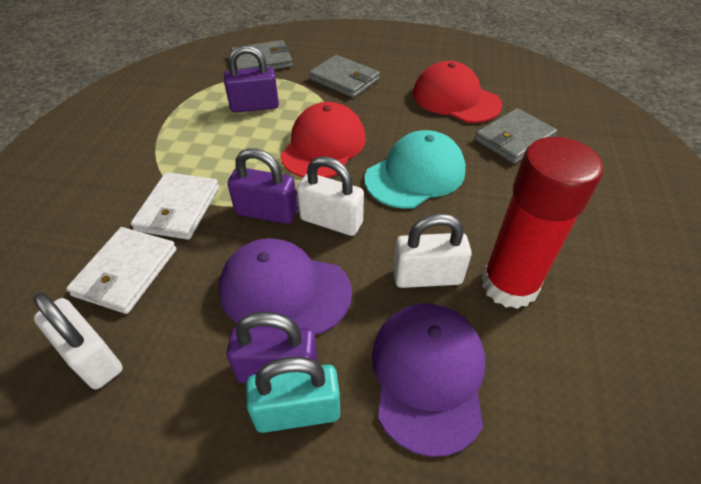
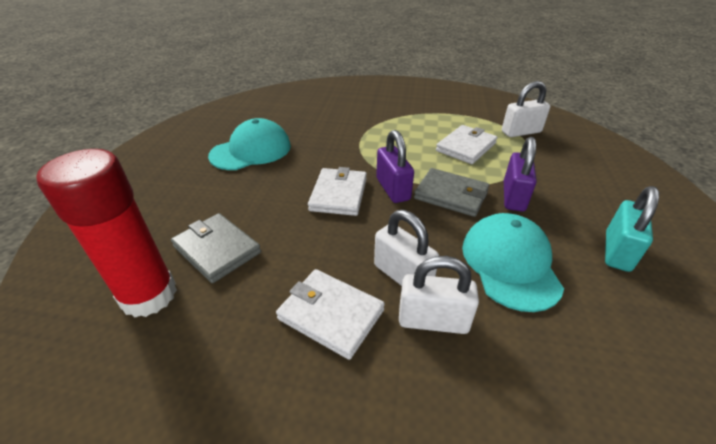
grey wallet: [231,40,293,70] [309,55,380,98] [475,108,557,164] = 3 -> [171,213,261,283] [414,168,489,217] = 2
purple cap: [218,238,352,335] [372,303,485,457] = 2 -> none = 0
purple padlock: [224,45,279,113] [226,312,318,383] [227,148,297,224] = 3 -> [376,130,414,203] [504,137,537,212] = 2
red cap: [280,102,366,178] [413,61,502,123] = 2 -> none = 0
turquoise cap: [365,130,466,209] = 1 -> [208,118,291,170] [462,213,564,312] = 2
white wallet: [66,227,177,314] [131,172,219,240] = 2 -> [276,269,385,360] [308,167,367,216] [436,125,498,164] = 3

